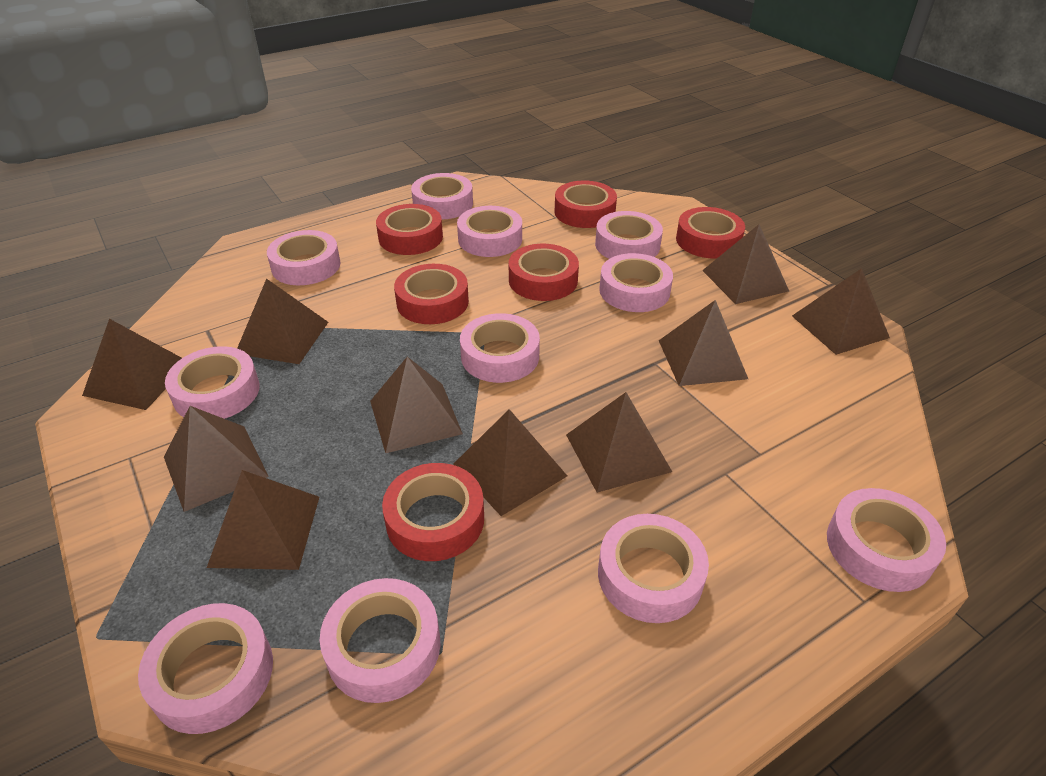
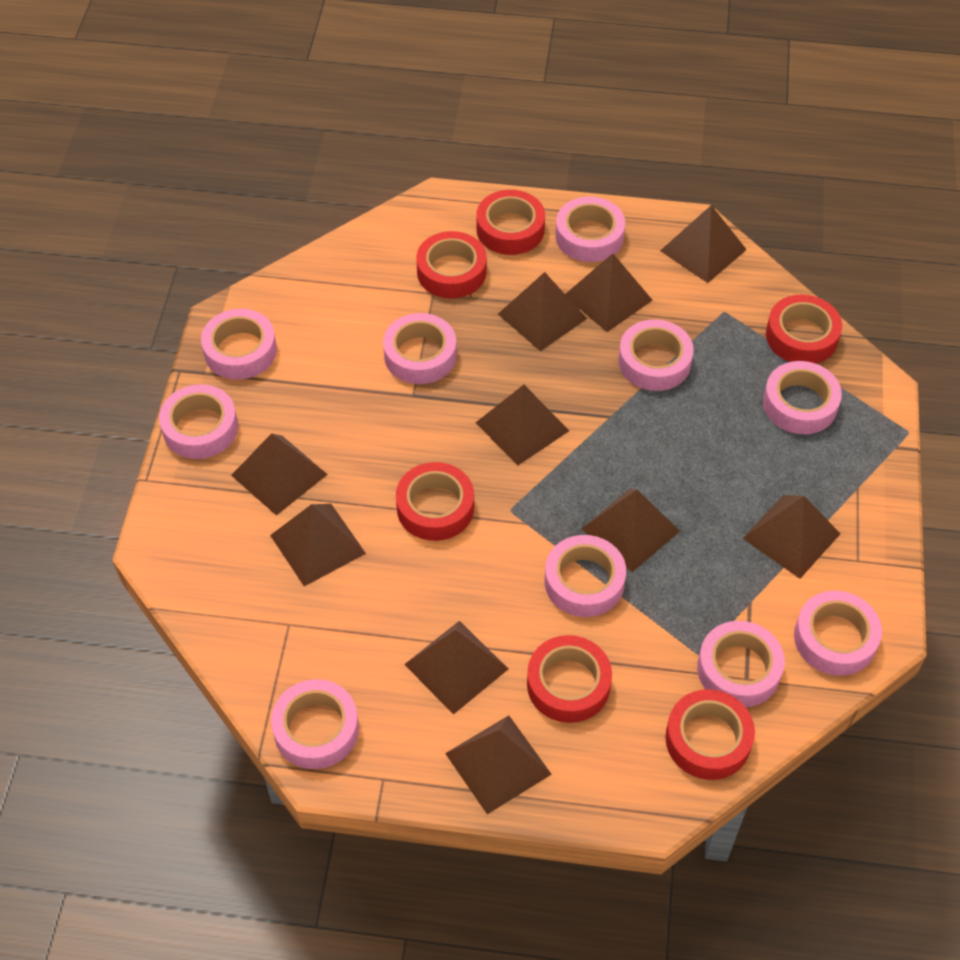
pink tape: [138,603,273,734] [165,346,260,419] [267,230,340,285] [320,578,440,703] [411,173,473,220] [457,206,522,257] [460,313,540,383] [595,211,663,259] [598,514,709,623] [599,253,673,312] [827,488,946,592] = 11 -> [159,384,238,459] [201,309,277,380] [271,679,359,769] [383,313,457,384] [544,535,626,617] [555,197,625,262] [618,319,694,391] [697,621,785,707] [763,361,842,434] [794,591,882,676] = 10

